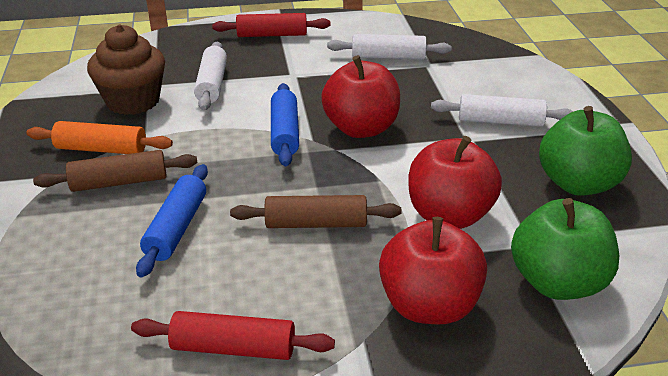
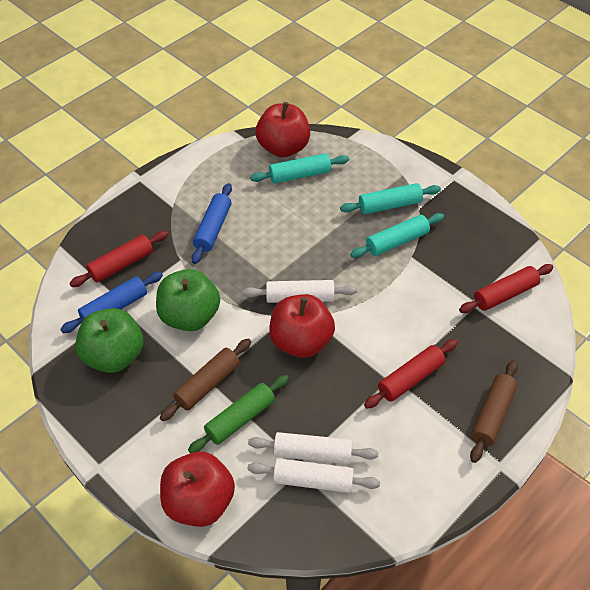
brown cupcake: [87,24,165,115] = 1 -> none = 0
green rolling pin: none = 0 -> [188,375,289,453] = 1
orange rolling pin: [26,121,173,154] = 1 -> none = 0
red rolling pin: [131,311,335,360] [212,13,331,37] = 2 -> [69,231,168,287] [364,339,458,408] [459,264,554,313] = 3
turquoise rolling pin: none = 0 -> [250,153,349,184] [340,183,441,214] [350,213,444,258] = 3

